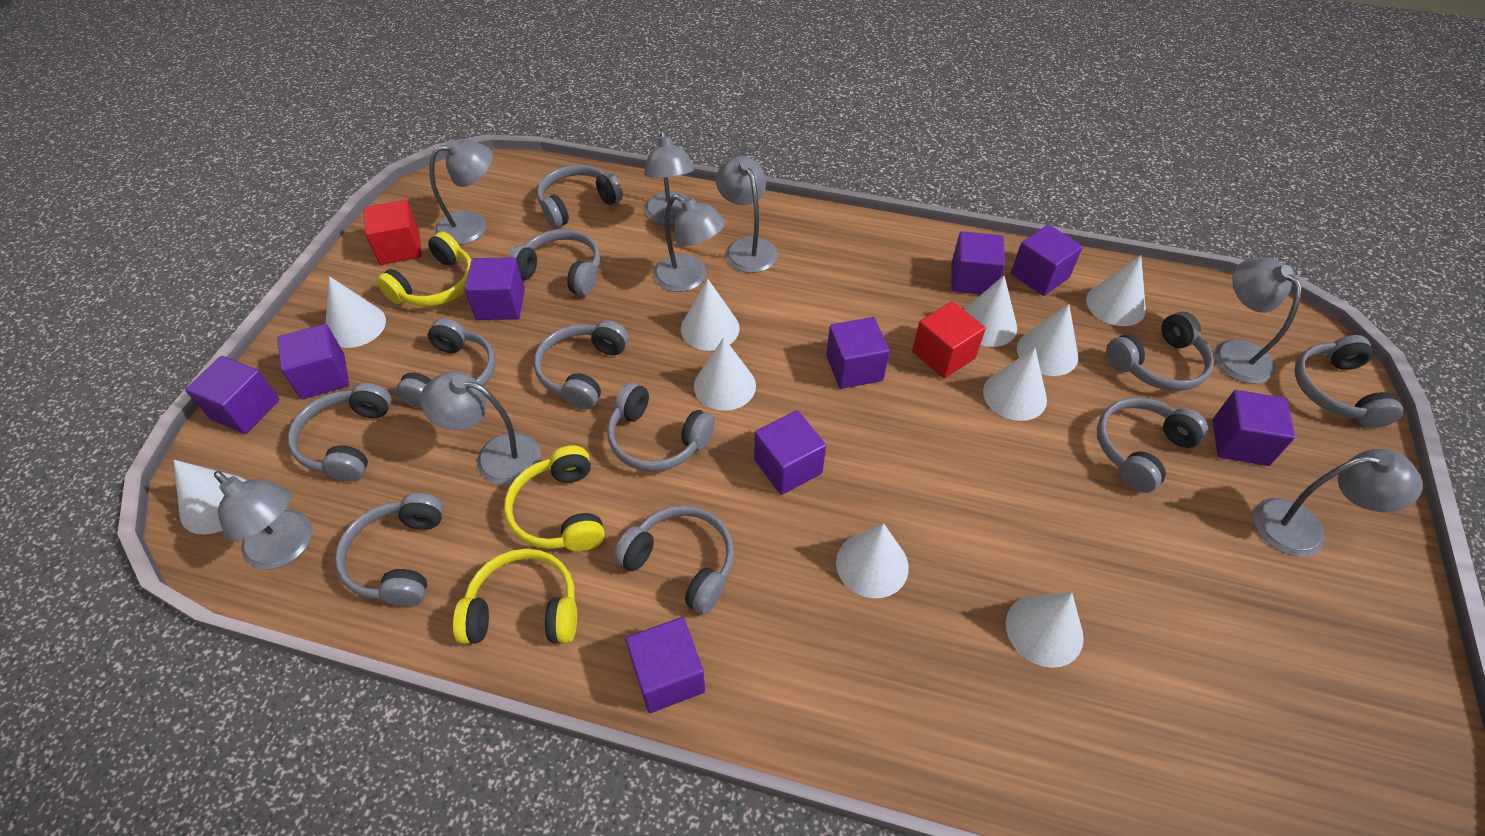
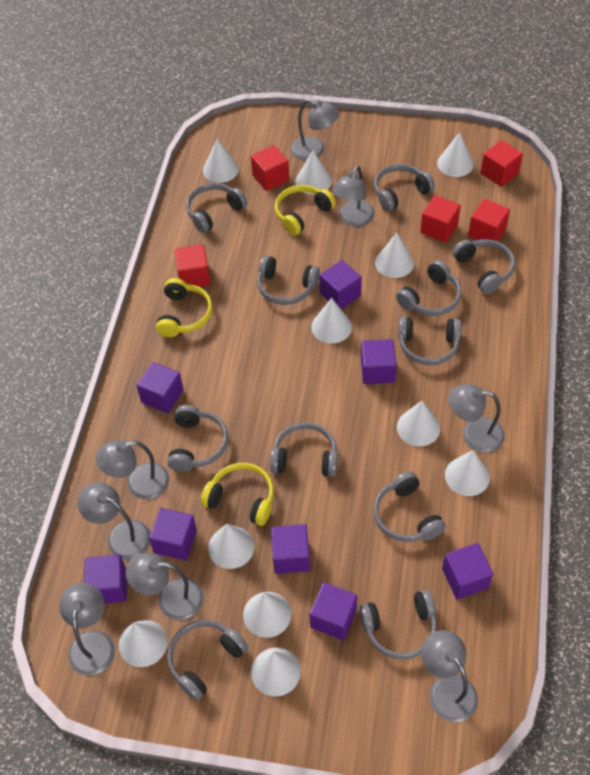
purple cube: [185,356,279,434] [277,324,349,399] [465,257,525,320] [626,617,705,713] [754,410,826,495] [826,317,890,389] [952,231,1005,294] [1011,225,1083,296] [1213,390,1295,466] = 9 -> [84,554,127,604] [136,362,184,413] [149,508,197,561] [271,524,310,574] [310,582,357,640] [319,260,362,309] [361,339,397,384] [442,543,493,599] = 8
red cube: [364,200,422,265] [912,301,986,379] = 2 -> [175,244,210,287] [251,145,289,191] [420,195,461,243] [468,199,510,241] [481,140,523,187] = 5
white cone: [174,460,247,535] [326,276,386,348] [681,279,740,351] [694,337,756,411] [836,523,909,598] [964,275,1017,347] [983,348,1047,421] [1006,592,1084,668] [1017,304,1078,376] [1086,255,1146,326] = 10 -> [119,620,168,667] [203,139,239,183] [208,523,255,569] [243,592,291,638] [251,647,301,696] [295,151,332,195] [311,298,352,344] [375,233,414,278] [397,401,440,446] [437,132,474,177] [445,450,490,496] = 11

